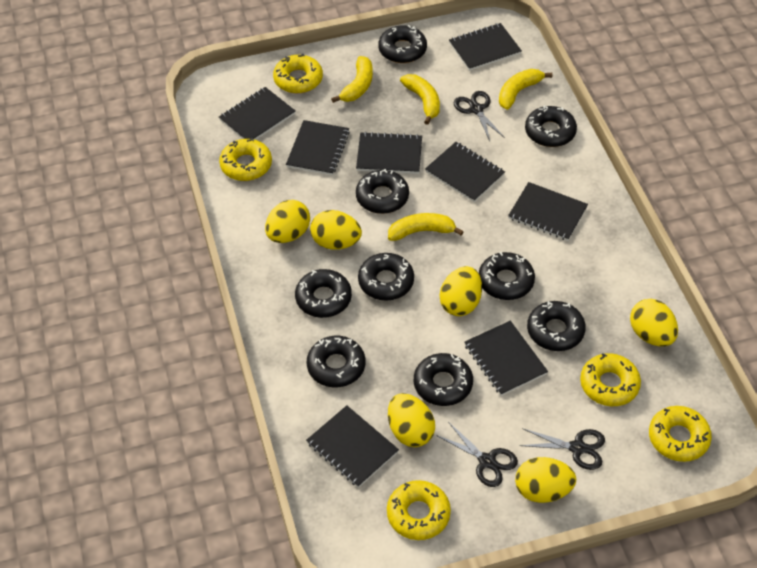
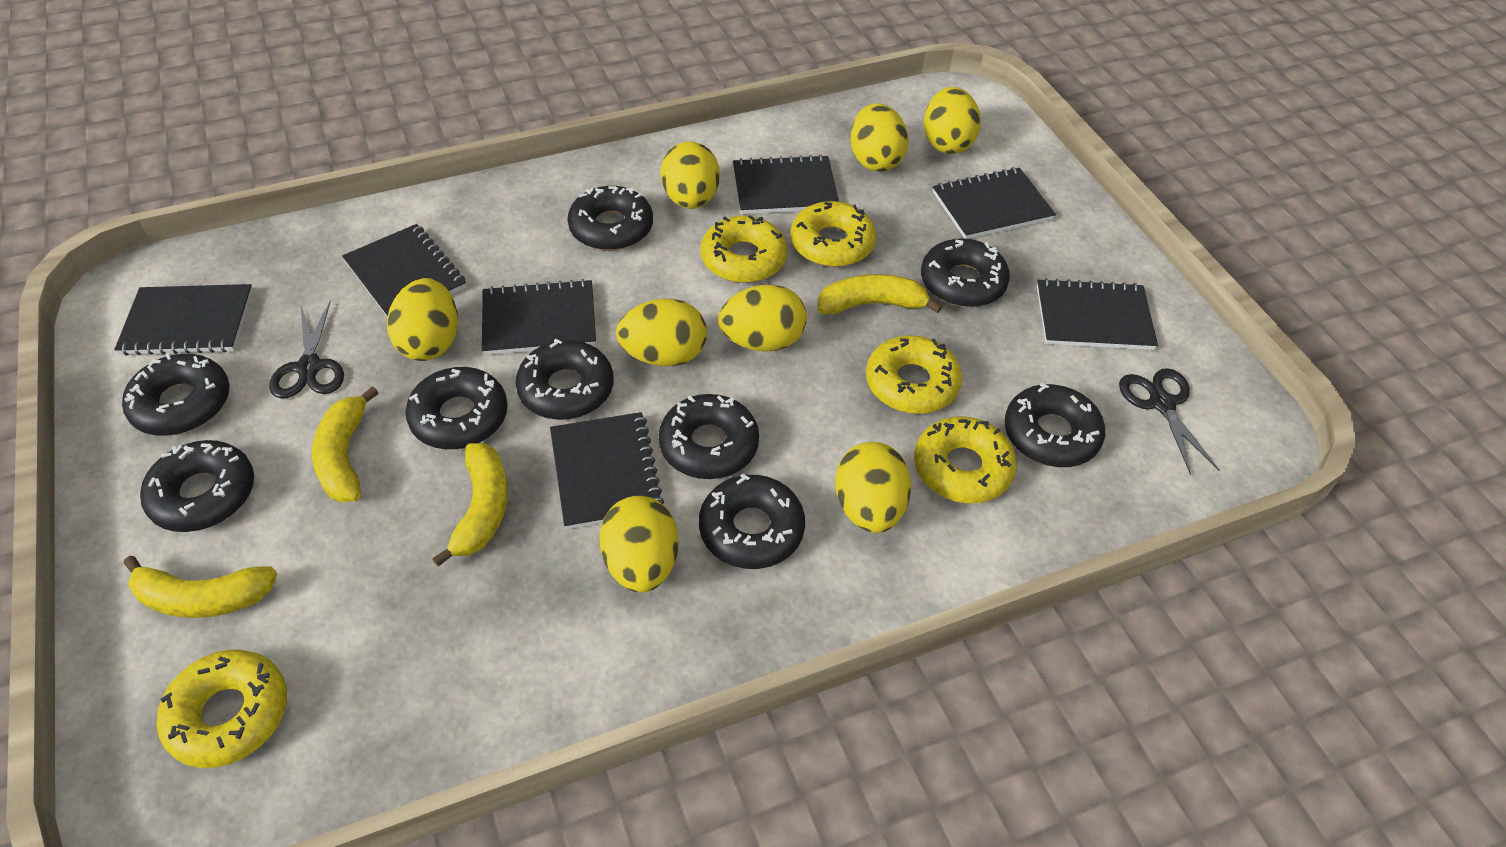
black notebook: [219,87,295,140] [286,120,350,175] [306,405,399,488] [356,132,422,174] [425,142,505,202] [449,23,522,71] [464,321,548,396] [508,182,588,241] = 8 -> [114,284,253,356] [342,224,466,317] [482,279,596,355] [550,412,664,529] [733,154,839,214] [933,167,1056,239] [1037,278,1158,350] = 7
black scissors: [436,423,518,487] [454,91,505,141] [519,428,605,470] = 3 -> [269,300,344,399] [1119,368,1219,475] = 2
yellow egg: [265,200,310,243] [310,210,362,250] [388,393,435,447] [440,266,482,316] [515,457,576,503] [630,299,678,347] = 6 -> [387,278,458,361] [599,496,679,593] [616,299,707,366] [661,141,720,209] [718,285,807,352] [835,442,911,533] [851,103,909,172] [924,87,981,154] = 8

